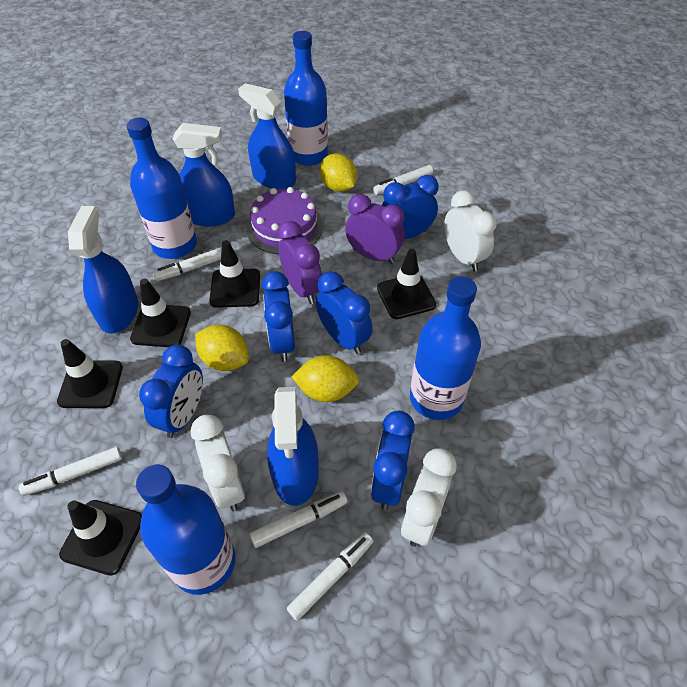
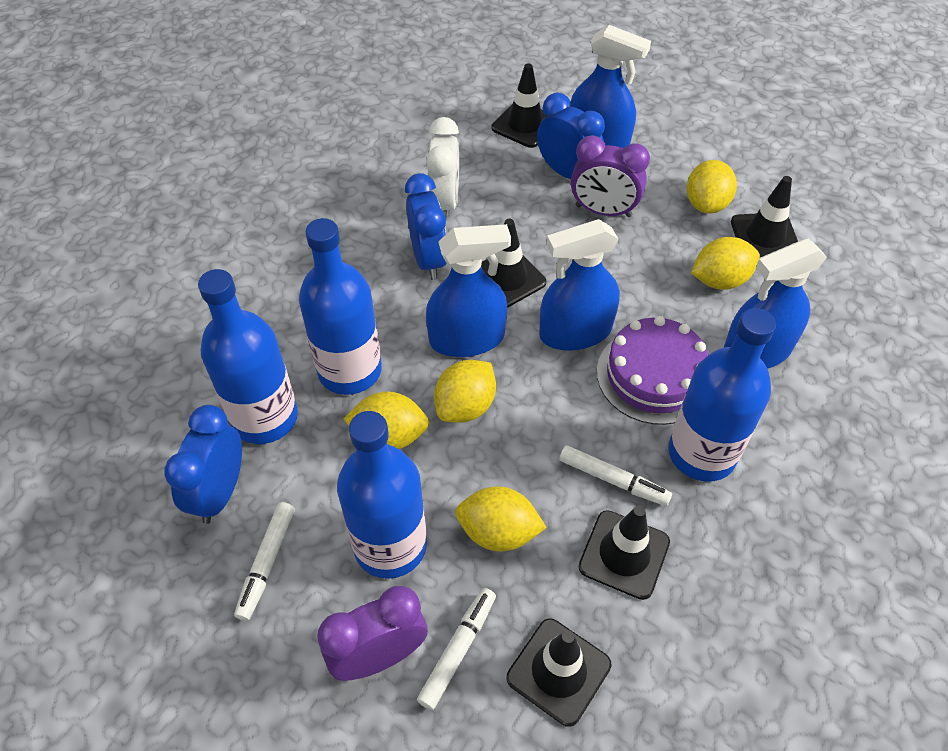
blue clock: [139,344,203,438] [262,271,295,361] [316,271,372,354] [371,411,415,510] [382,175,439,239] = 5 -> [164,405,242,524] [405,173,446,280] [537,93,605,179] = 3
white clock: [191,415,245,511] [401,448,457,547] [444,190,497,271] = 3 -> [426,117,459,217] = 1
white marker: [19,447,122,496] [153,247,222,281] [250,492,347,548] [287,532,373,621] [373,165,433,195] = 5 -> [234,502,294,621] [417,588,496,710] [560,445,672,506] = 3
yellow lemon: [195,325,249,371] [291,355,359,402] [320,153,357,192] = 3 -> [344,392,429,449] [434,360,496,423] [455,486,547,552] [686,160,737,214] [691,237,760,290] = 5

